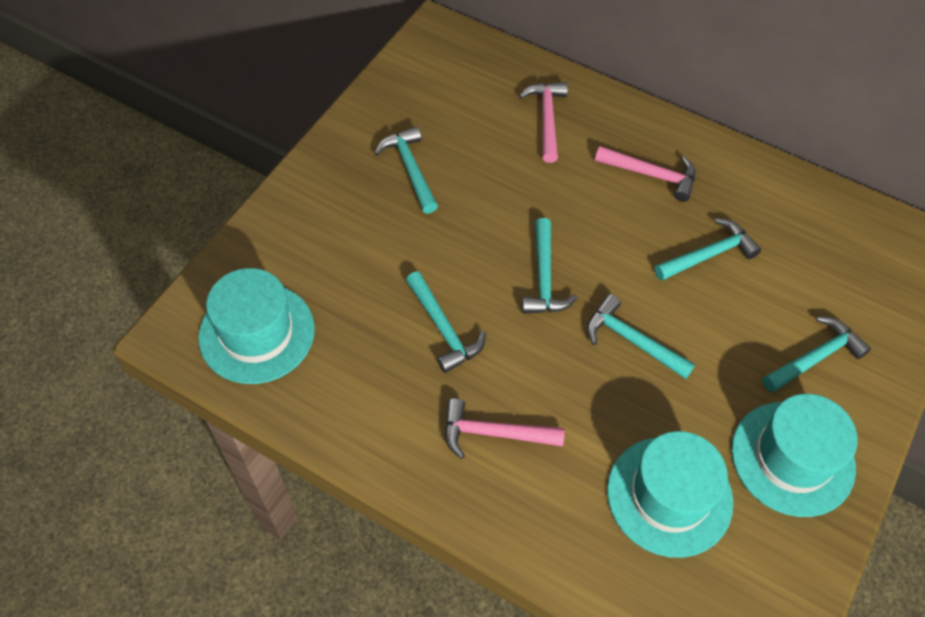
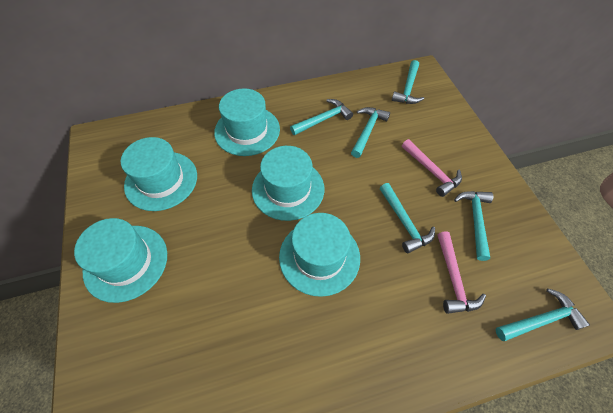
pink hammer: [444,398,565,459] [519,82,568,163] [595,146,696,202] = 3 -> [402,139,462,197] [438,231,486,314] = 2
turquoise hat: [198,268,315,384] [607,431,733,558] [732,394,858,517] = 3 -> [74,218,167,303] [121,137,197,211] [214,88,280,156] [252,146,324,221] [279,213,360,297] = 5

